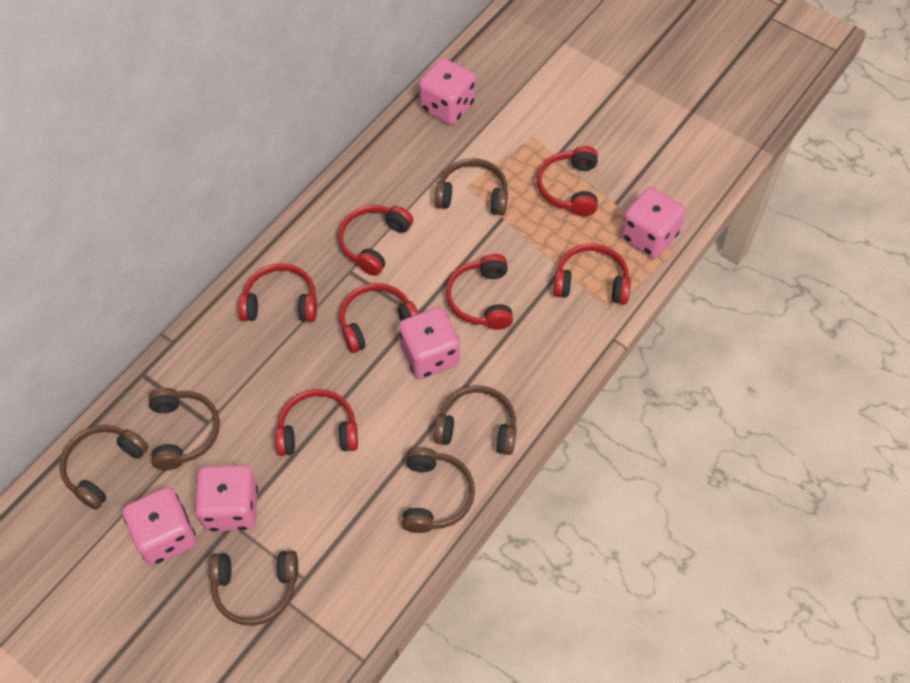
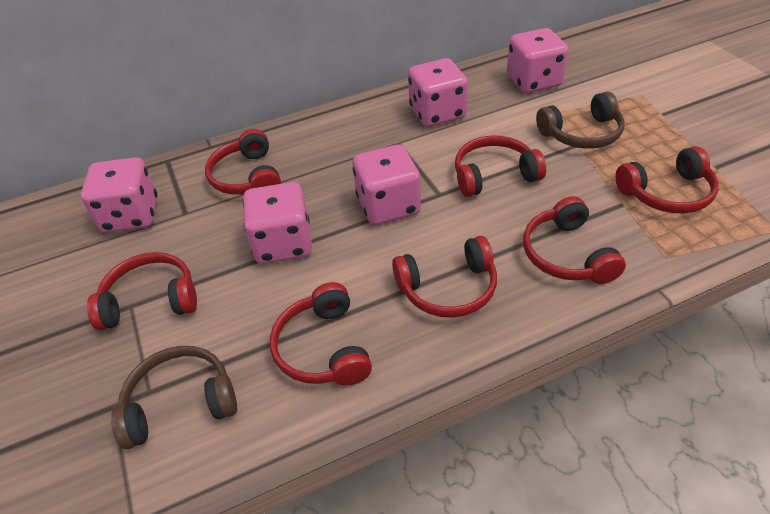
brown headphones: [59,425,149,510] [148,388,220,470] [209,551,298,626] [402,447,475,533] [434,158,508,215] [434,385,517,455] = 6 -> [111,346,237,449] [536,91,625,149] = 2

